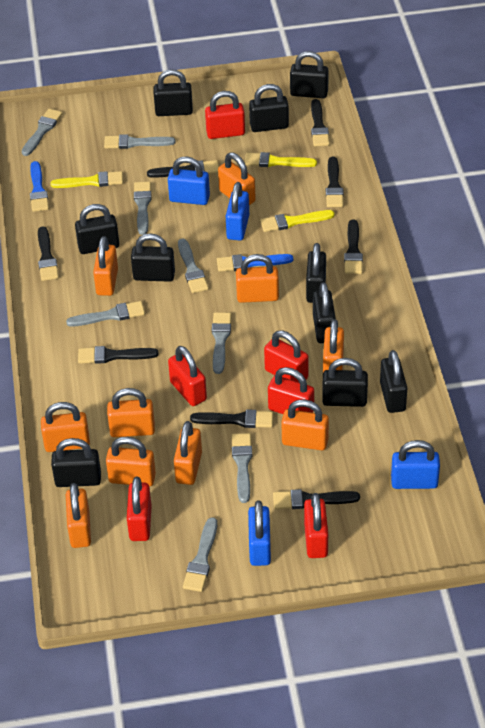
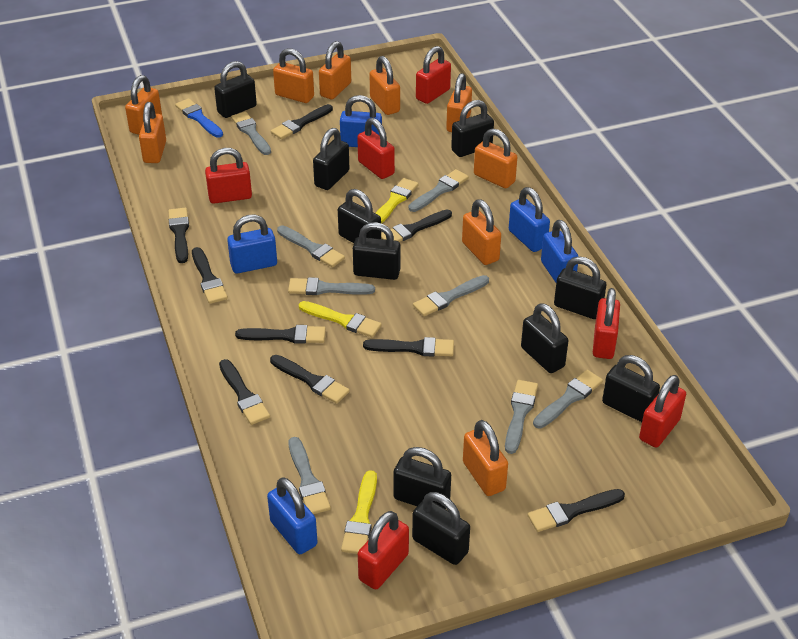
black brush: [38,226,59,281] [78,346,159,364] [147,160,219,178] [190,410,273,428] [273,489,360,509] [311,99,330,146] [326,157,344,207] [344,219,363,274] = 8 -> [168,208,189,263] [192,247,228,304] [219,359,270,425] [235,325,326,344] [270,355,350,404] [271,104,333,139] [363,337,454,357] [381,210,452,242] [527,489,625,532] = 9
blue brush: [30,161,49,212] [217,254,293,272] = 2 -> [175,98,223,138] = 1
blue padlock: [168,156,210,205] [226,182,249,241] [248,500,271,566] [391,440,440,489] = 4 -> [227,215,277,274] [267,477,318,554] [340,95,382,147] [509,187,550,252] [541,220,578,283] = 5
orange padlock: [41,402,90,452] [66,483,91,548] [93,236,118,296] [106,437,156,486] [107,388,155,437] [174,421,202,485] [218,152,256,205] [236,254,279,303] [282,399,329,450] [323,319,344,372] = 10 -> [125,75,162,135] [139,102,166,163] [273,48,314,103] [319,41,351,99] [370,56,400,115] [446,73,472,132] [462,199,501,265] [463,420,508,496] [474,129,517,188] = 9

